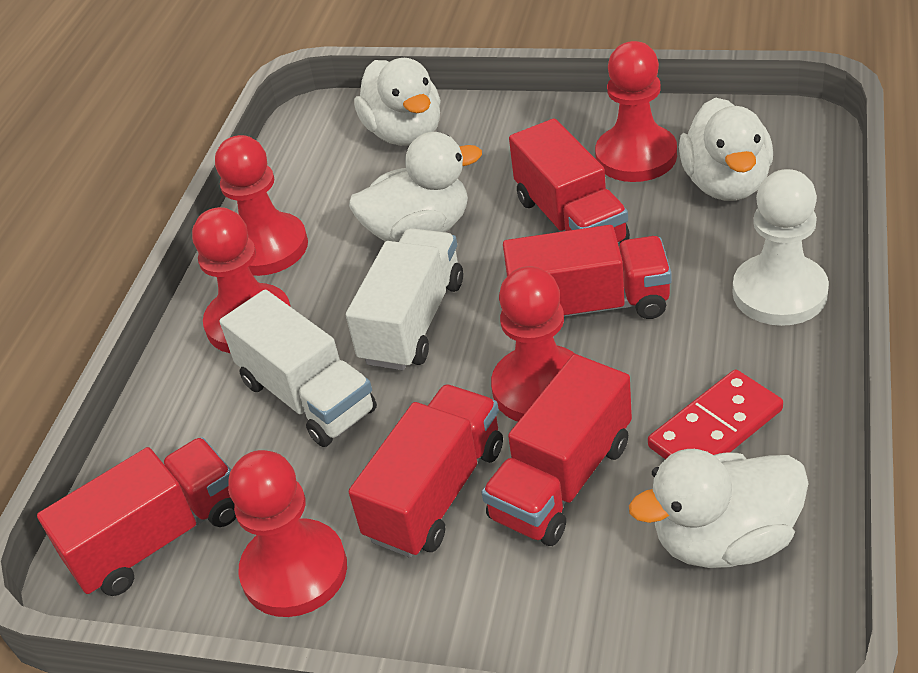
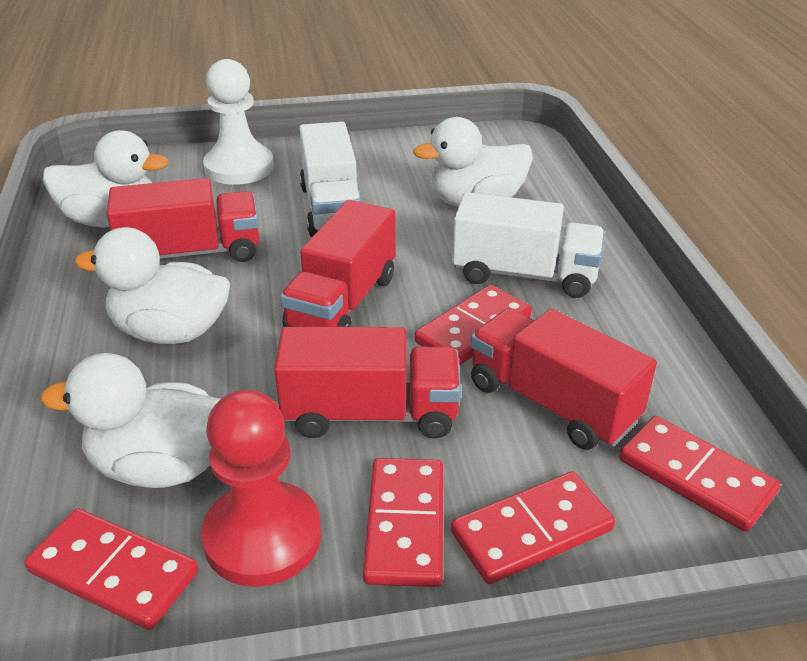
red domino: [648,370,783,459] = 1 -> [25,508,198,630] [363,458,444,587] [415,285,532,366] [451,472,615,584] [619,416,780,532] = 5
red pawn: [192,207,291,353] [215,135,308,276] [228,450,347,617] [491,266,575,422] [595,41,677,182] = 5 -> [201,389,321,587] = 1
red truck: [37,437,236,596] [349,384,503,558] [481,354,632,546] [503,225,672,319] [509,118,630,243] = 5 -> [107,178,259,262] [274,327,461,439] [280,200,396,327] [470,308,657,450] = 4

